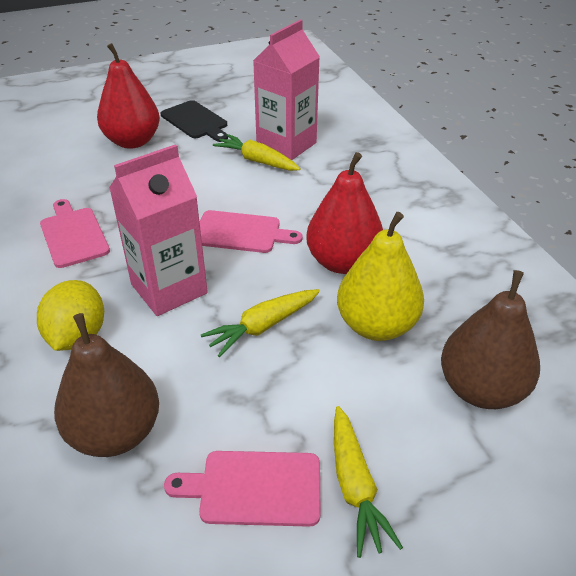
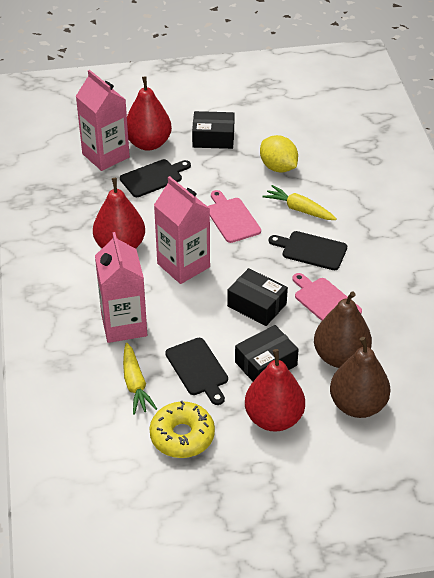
black box: none = 0 -> [192,111,235,149] [227,268,288,326] [235,325,299,381] = 3
black cutting board: [161,100,228,142] = 1 -> [120,159,191,197] [165,338,228,405] [269,231,347,270] = 3
pink carton: [109,144,208,316] [253,20,320,160] = 2 -> [76,70,130,171] [95,232,147,343] [154,176,210,284] = 3
pink cutting board: [40,199,110,268] [164,451,321,527] [200,210,302,253] = 3 -> [208,190,261,243] [292,273,362,321] = 2
red pear: [97,43,160,149] [306,152,383,274] = 2 -> [93,178,145,249] [127,76,172,151] [245,349,305,432] = 3
yellow carrot: [201,289,320,357] [213,134,301,171] [334,406,403,558] = 3 -> [123,343,157,415] [262,185,337,220] = 2
yellow donut: none = 0 -> [149,401,215,458] = 1
yellow pear: [337,212,424,341] = 1 -> none = 0

